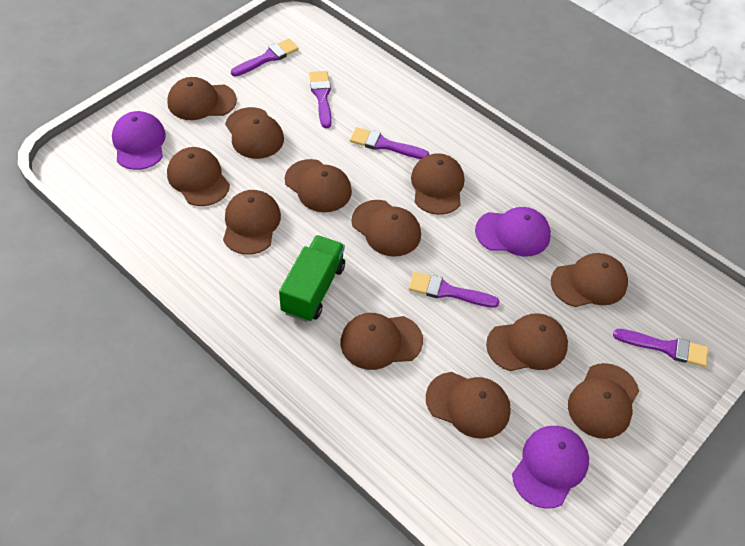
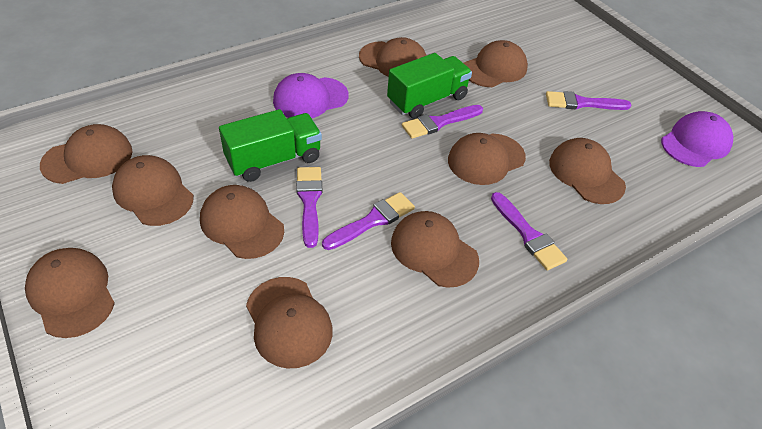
brown cap: [167,77,237,120] [167,147,230,206] [223,190,281,255] [225,107,284,159] [285,159,352,212] [341,313,423,370] [351,200,421,257] [411,153,464,215] [426,372,511,439] [486,313,568,371] [551,253,628,307] [568,363,639,439] = 12 -> [25,248,115,338] [40,124,133,184] [112,155,194,226] [200,185,284,259] [246,277,333,368] [359,37,427,77] [391,211,479,288] [448,133,526,185] [464,40,528,87] [549,138,626,204] = 10
green truck: [279,235,345,322] = 1 -> [219,109,322,182] [387,53,472,119] = 2
purple cap: [112,111,166,170] [475,207,551,257] [512,426,589,509] = 3 -> [273,73,348,118] [661,111,733,167] = 2

